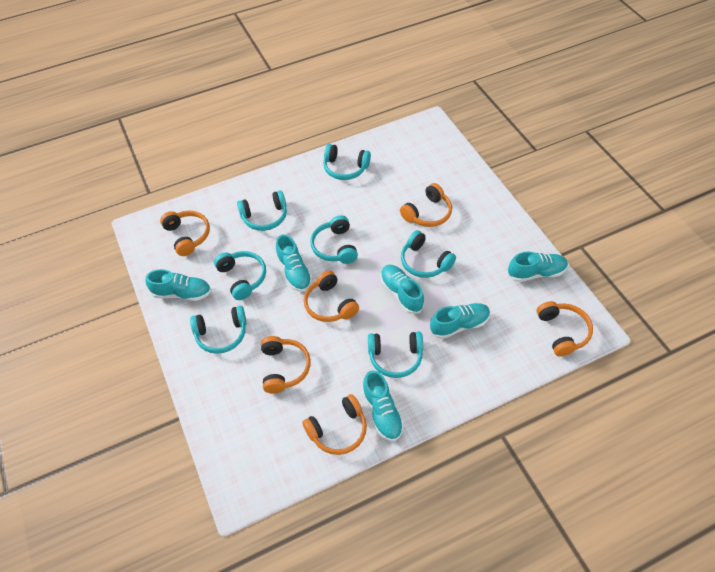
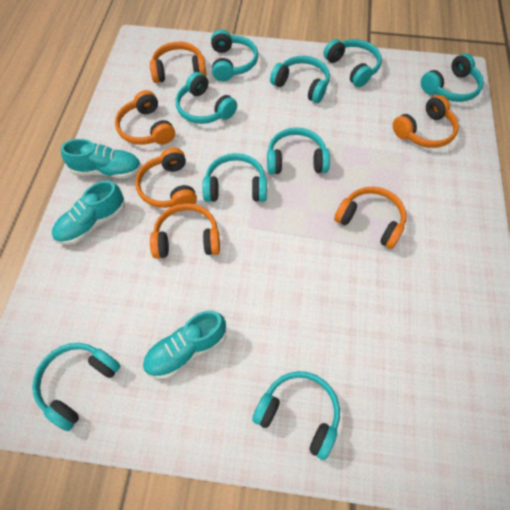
turquoise headphones: [190,306,247,354] [214,251,266,300] [237,190,287,231] [310,215,358,264] [323,144,371,180] [368,332,423,378] [401,230,456,278] = 7 -> [32,343,120,431] [176,72,237,124] [202,153,267,202] [211,30,258,81] [252,371,340,460] [267,127,330,174] [270,56,330,103] [323,39,382,87] [421,53,484,102] = 9
turquoise shoe: [146,269,211,301] [276,234,312,292] [362,370,404,441] [380,265,424,314] [430,303,490,339] [507,252,568,282] = 6 -> [52,180,125,245] [61,139,141,179] [143,311,226,379] = 3

